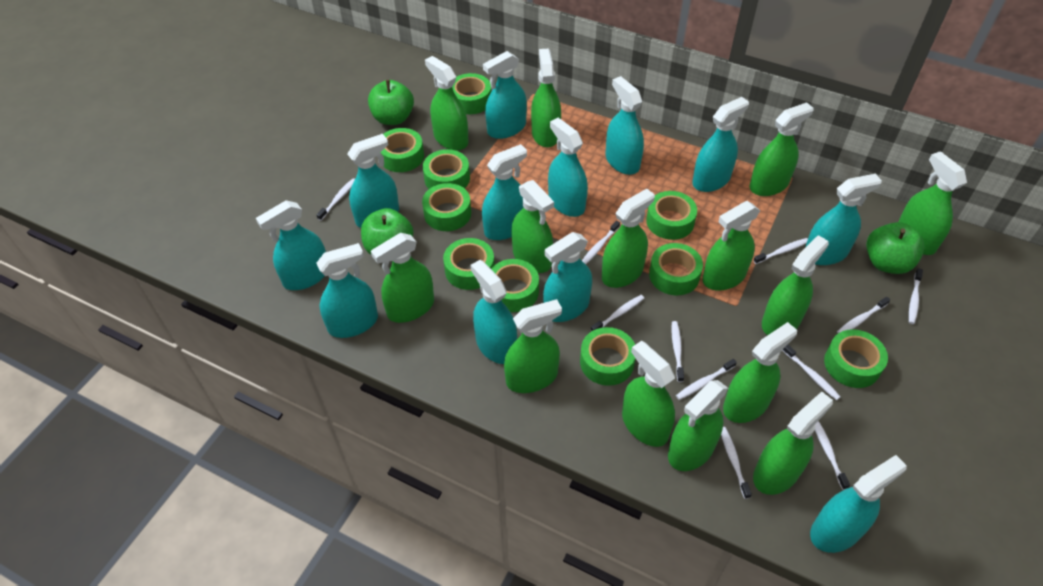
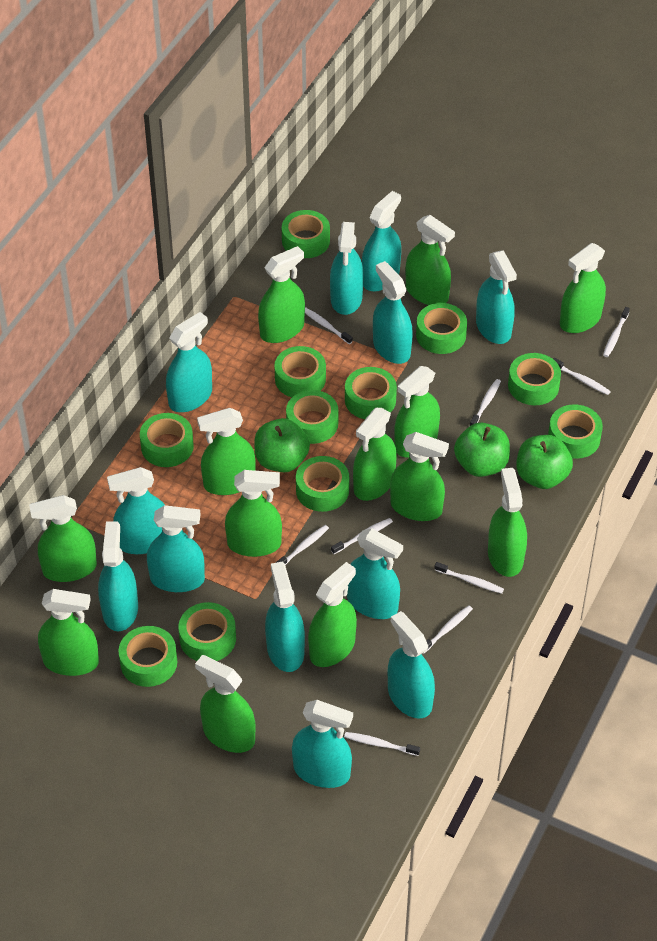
green spray bottle: [371,233,434,323] [425,56,469,151] [504,299,562,393] [511,180,554,273] [531,49,561,147] [602,189,655,288] [622,341,675,447] [668,380,728,471] [702,201,760,291] [723,322,797,423] [750,102,814,196] [753,392,833,495] [762,235,829,335] [898,151,967,255] = 14 -> [29,495,97,582] [38,589,99,676] [195,655,256,753] [197,408,256,495] [225,470,282,557] [258,246,305,343] [308,562,357,667] [353,408,397,501] [390,432,449,521] [394,366,440,458] [406,215,455,305] [488,468,527,577] [560,243,606,333] = 13
green tape: [380,128,424,172] [422,183,471,231] [423,149,470,189] [443,238,494,290] [452,73,491,114] [491,259,539,312] [580,327,636,386] [646,191,697,240] [649,243,703,295] [824,329,888,388] = 10 -> [119,626,177,687] [140,413,194,467] [178,602,236,661] [274,346,326,397] [282,210,330,258] [286,390,338,444] [296,456,349,512] [345,367,397,419] [416,303,467,354] [508,353,561,405] [548,404,603,459] = 11
white toothbrush: [316,178,355,221] [582,220,620,264] [591,295,644,332] [671,321,684,382] [676,359,737,400] [721,427,752,499] [753,238,808,264] [782,345,840,400] [815,421,850,490] [837,297,890,333] [909,268,923,324] = 11 -> [276,525,329,565] [305,307,353,344] [331,518,393,554] [344,732,420,756] [422,605,473,654] [434,562,504,594] [469,379,501,427] [553,358,611,395] [603,307,630,357] = 9

